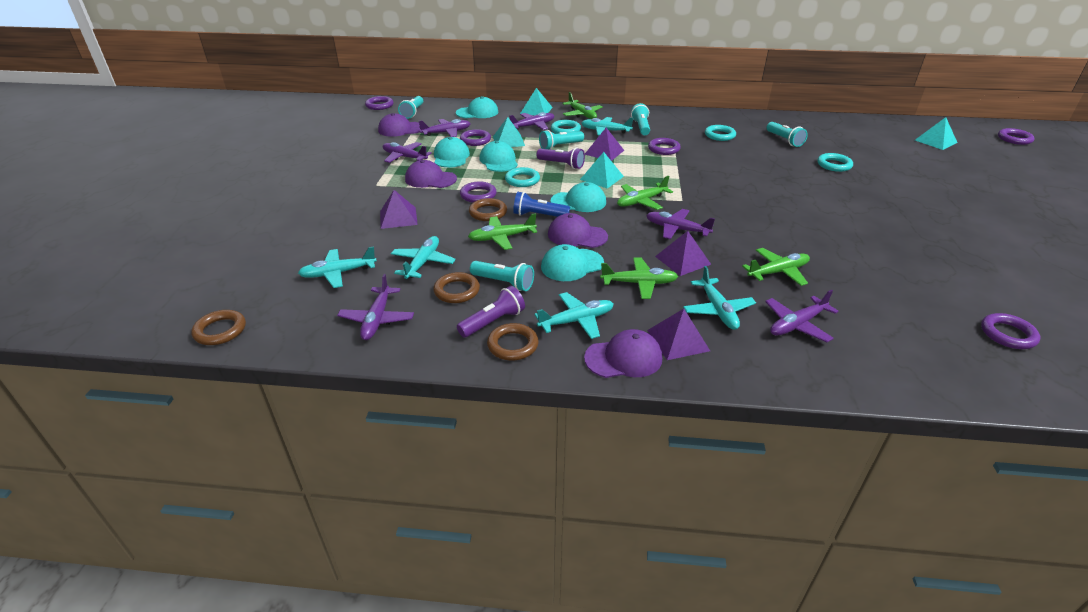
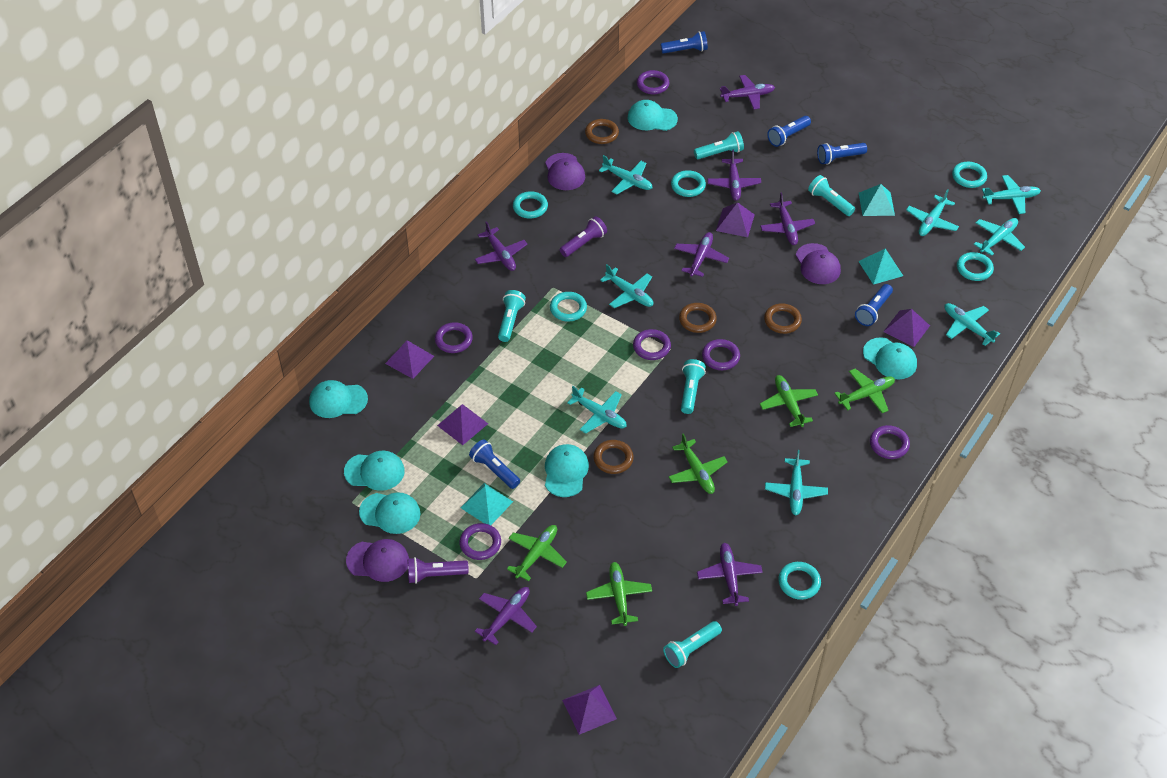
blue flashlight: [513,192,570,217] = 1 -> [469,439,520,489] [661,31,708,54] [767,116,811,147] [817,143,867,165] [855,284,893,326] = 5
purple cap: [378,113,421,137] [405,160,457,188] [548,213,608,248] [584,329,662,378] = 4 -> [346,539,409,582] [545,153,585,190] [796,243,841,284] = 3
purple plane: [337,274,414,340] [383,142,432,163] [419,119,471,137] [509,112,554,130] [646,209,715,239] [765,290,839,342] = 6 -> [475,221,527,271] [475,587,537,645] [674,232,729,277] [697,543,763,606] [707,149,761,201] [720,75,775,110] [760,193,815,245] = 7
purple pyramid: [380,190,418,229] [585,128,624,161] [647,309,710,360] [655,231,711,276] = 4 -> [385,340,434,379] [437,404,488,445] [562,685,617,735] [716,202,755,237] [883,309,930,347] = 5
turquoise cap: [434,137,470,168] [456,96,499,118] [479,141,518,172] [541,244,604,281] [550,182,606,212] = 5 -> [309,380,368,418] [344,451,405,491] [359,492,420,534] [545,444,589,497] [628,100,678,131] [863,337,917,380] = 6
turquoise plane: [298,246,377,288] [391,236,456,279] [534,292,614,339] [581,117,633,135] [683,266,756,330] = 5 -> [567,386,627,433] [599,155,652,195] [600,264,653,308] [765,450,828,515] [906,189,959,236] [944,303,1000,346] [973,218,1025,256] [982,175,1041,214] = 8
turquoise pyramid: [493,117,525,147] [520,88,553,115] [580,152,624,189] [915,117,957,150] = 4 -> [461,483,513,525] [858,249,903,285] [859,184,895,216] = 3
turquoise ring: [505,167,540,187] [551,120,581,134] [705,125,736,141] [817,153,853,172] = 4 -> [513,191,548,219] [550,292,587,321] [671,170,706,197] [778,562,821,600] [952,162,987,188] [957,252,994,281] = 6

